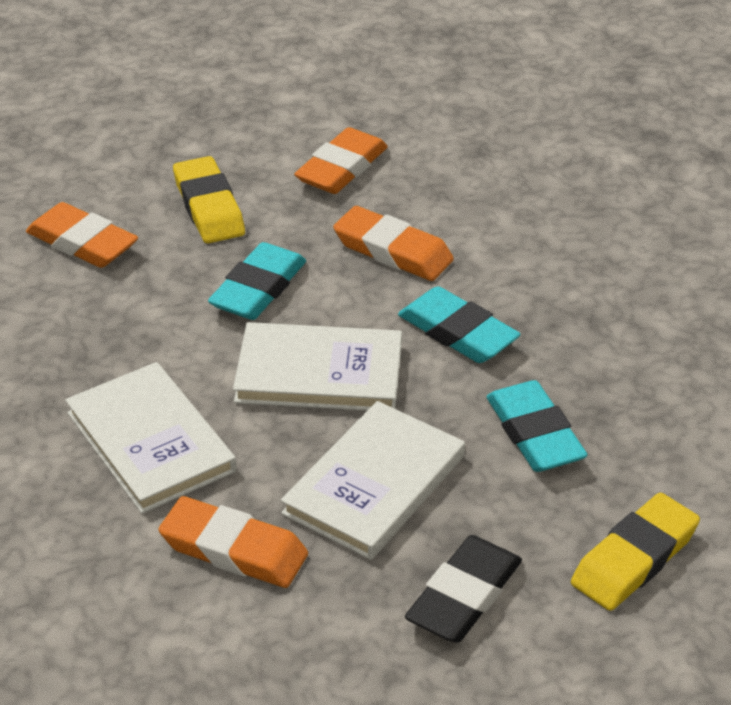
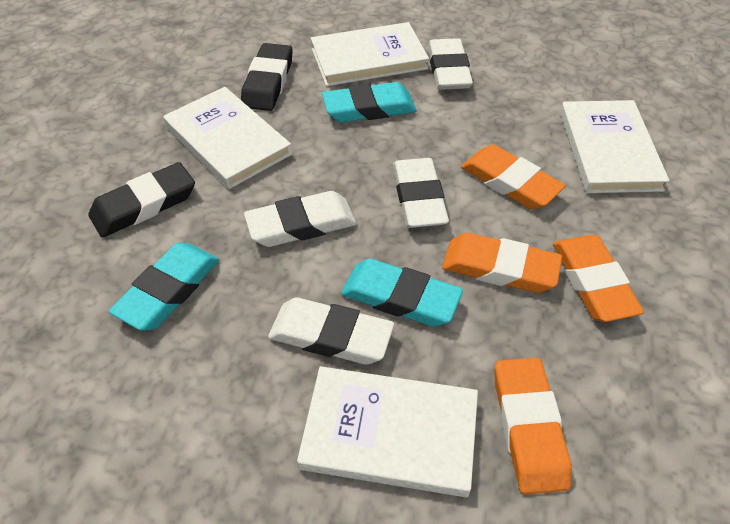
black eraser: [405,535,522,643] = 1 -> [88,162,195,238] [241,43,293,111] = 2
white book: [65,362,237,514] [233,322,402,411] [281,401,465,560] = 3 -> [163,87,292,189] [297,366,478,497] [311,22,429,86] [560,100,670,193] = 4
white eraser: none = 0 -> [244,191,357,247] [268,297,394,365] [393,158,449,228] [428,38,473,90] = 4
yellow eraser: [173,156,245,243] [571,493,700,611] = 2 -> none = 0

